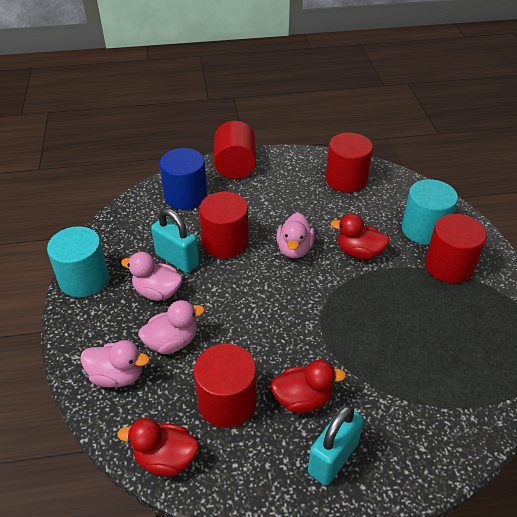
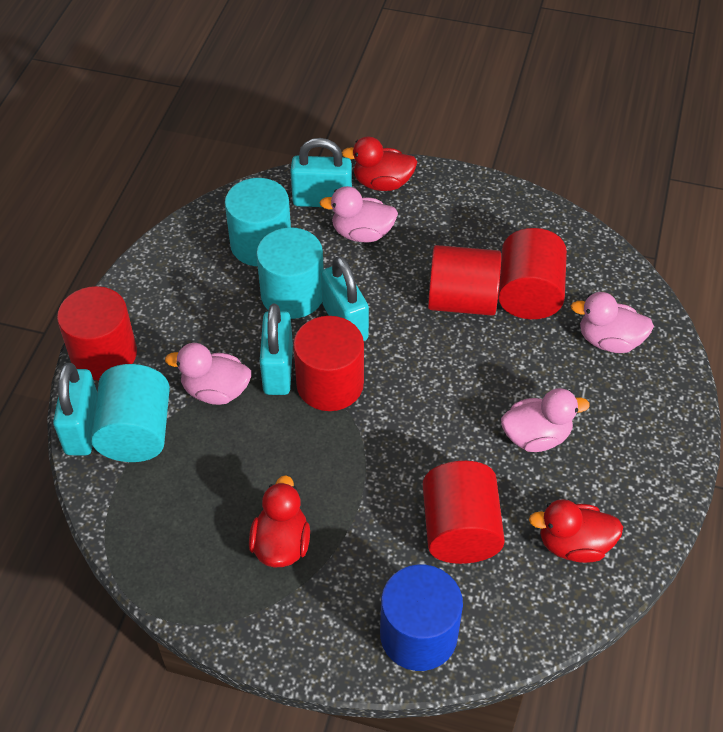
turquoise cylinder: [47,226,109,297] [402,179,458,245] = 2 -> [91,364,170,462] [225,178,291,266] [256,227,324,319] = 3
turquoise padlock: [151,208,199,273] [308,405,364,486] = 2 -> [53,363,97,456] [260,304,293,395] [291,138,352,207] [321,256,369,341] = 4

